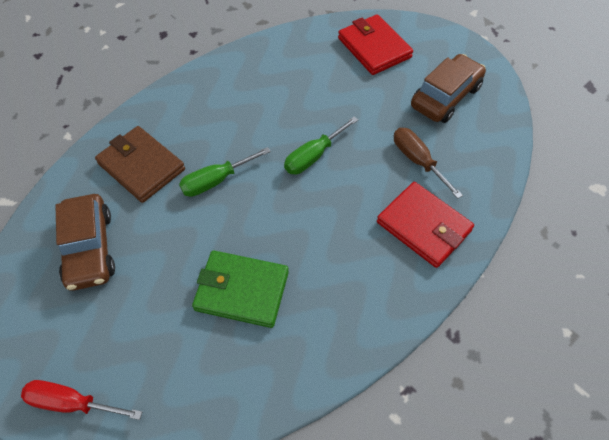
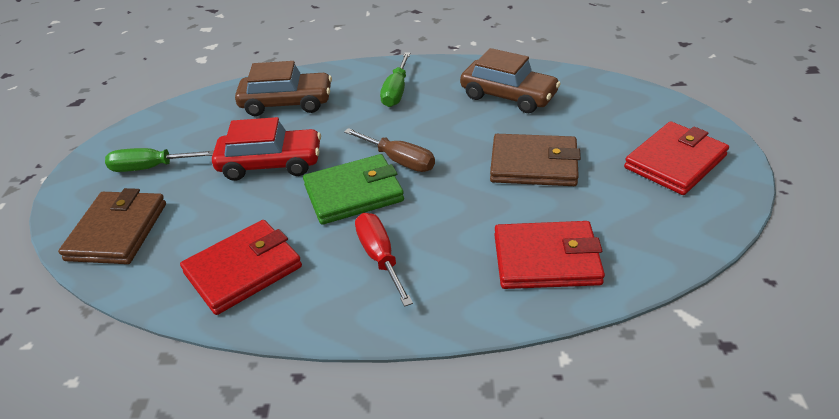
brown wallet: [95,126,185,203] = 1 -> [58,188,166,264] [490,134,581,186] = 2
red car: none = 0 -> [212,117,321,181] = 1
red wallet: [338,14,413,75] [377,182,474,268] = 2 -> [180,220,302,315] [494,221,605,289] [624,121,729,195] = 3

